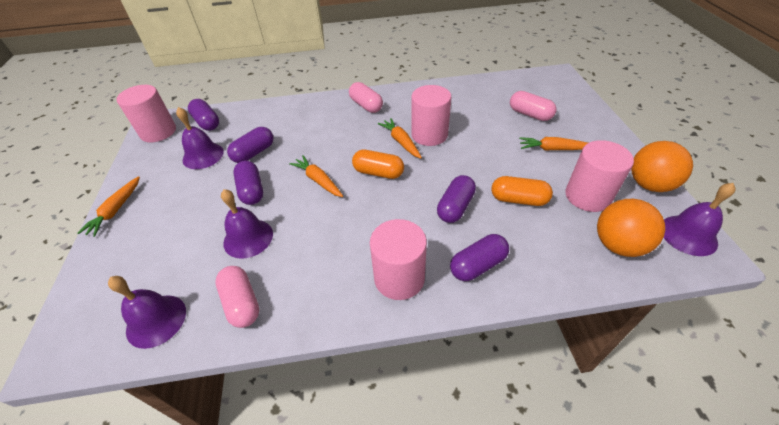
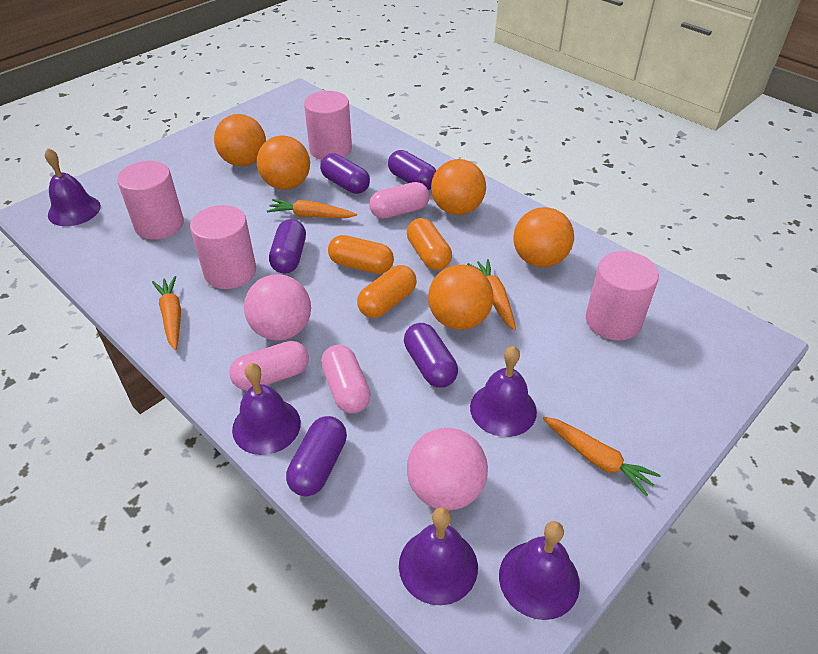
orange ball: [597,199,665,257] [631,141,693,192] = 2 -> [214,114,266,166] [257,136,310,190] [428,265,494,330] [431,159,486,215] [513,207,574,267] = 5
orange capsule: [352,150,404,179] [492,176,553,206] = 2 -> [328,235,394,274] [357,265,417,318] [407,218,452,270] = 3
pink ball: none = 0 -> [244,274,311,341] [407,428,488,510] = 2
purple bell: [108,276,186,349] [176,107,224,169] [221,189,273,259] [664,183,735,256] = 4 -> [45,148,101,226] [232,363,301,455] [399,507,478,605] [470,346,537,437] [499,521,580,620] = 5

